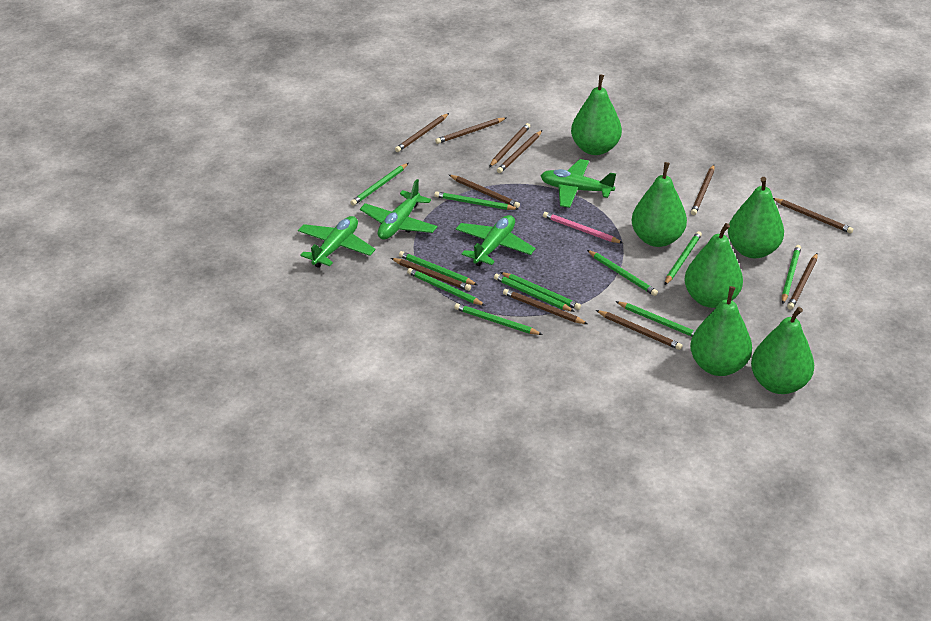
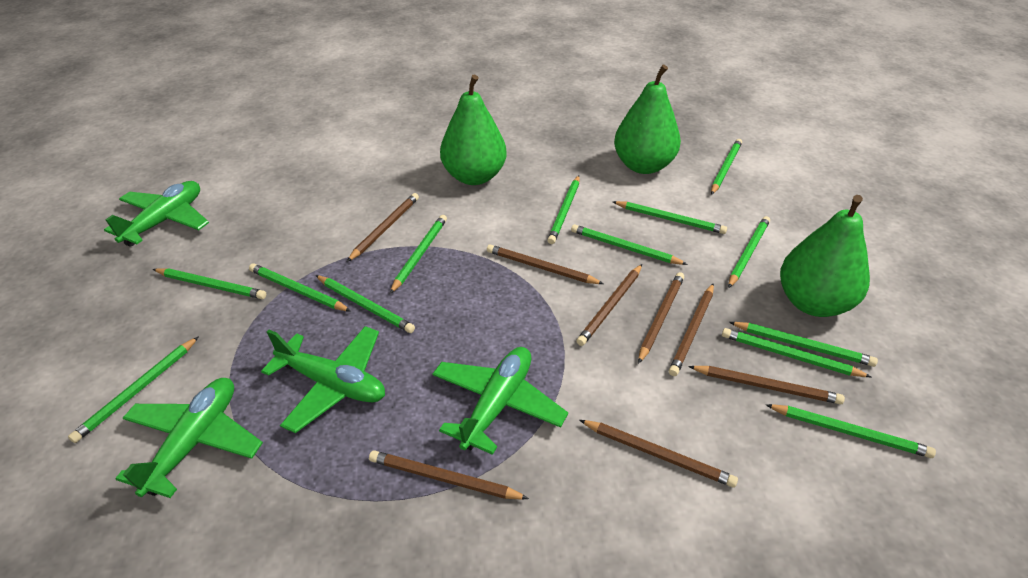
brown pencil: [391,258,471,291] [395,113,449,152] [435,118,506,144] [449,175,520,208] [489,123,530,167] [497,130,542,173] [503,289,588,324] [596,310,682,350] [691,165,714,215] [773,198,853,234] [787,253,818,310] = 11 -> [347,193,419,262] [369,450,529,500] [487,244,604,284] [576,264,642,346] [580,420,738,488] [638,272,684,364] [669,283,714,376] [688,366,845,404] = 8
green pear: [571,74,622,155] [632,162,687,247] [684,223,743,308] [690,286,752,376] [728,177,784,258] [751,307,814,394] = 6 -> [440,75,507,185] [614,65,681,174] [780,195,870,317] = 3
green pencil: [350,163,408,206] [399,251,477,285] [407,268,486,306] [434,191,518,210] [454,303,543,335] [494,274,575,312] [500,272,581,310] [587,250,658,296] [616,301,695,337] [665,231,702,285] [782,245,801,304] = 11 -> [68,336,199,443] [153,268,266,299] [249,263,351,312] [315,275,415,333] [390,215,447,294] [547,175,580,244] [571,224,688,265] [613,201,727,234] [711,139,742,195] [722,328,871,377] [728,216,770,288] [729,322,878,367] [765,404,936,458] = 13
pink pencil: [543,212,623,243] = 1 -> none = 0

